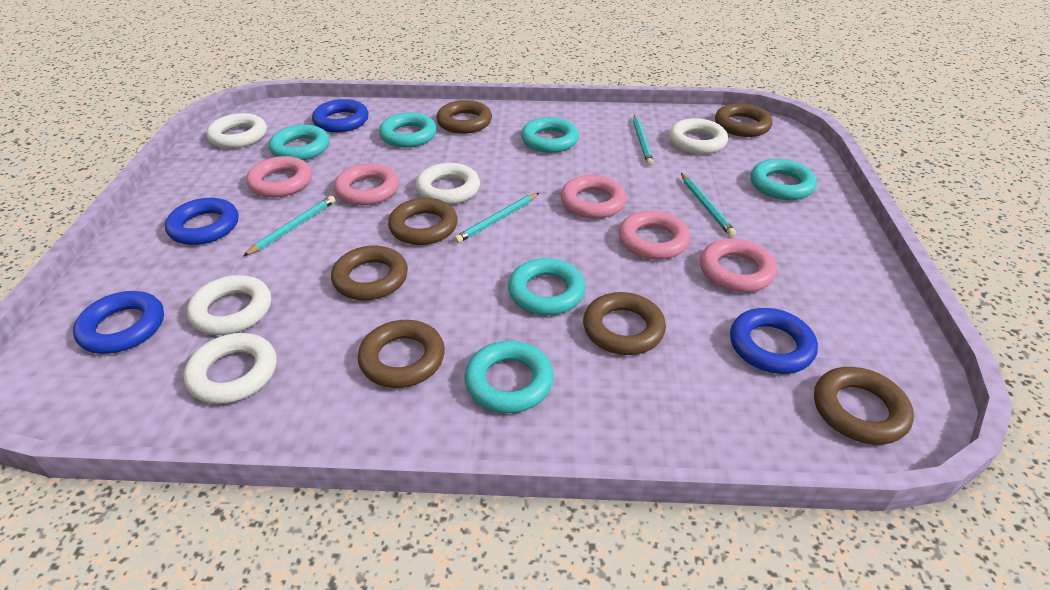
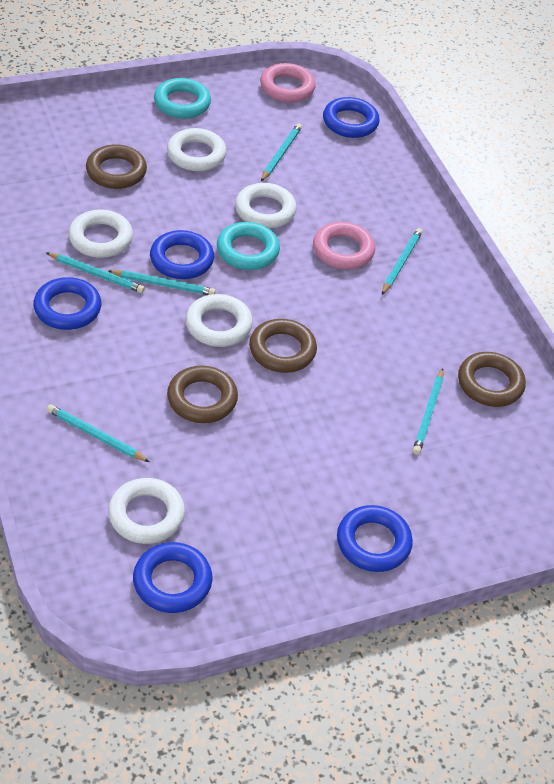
blue ring: [73,291,164,354] [165,198,238,245] [312,99,369,133] [730,308,818,374] = 4 -> [33,277,101,330] [133,542,212,613] [150,230,214,279] [323,97,379,138] [337,505,413,572] = 5
brown ring: [331,246,408,300] [358,320,445,388] [388,198,458,245] [436,100,492,134] [583,292,666,355] [715,103,773,137] [814,367,914,445] = 7 -> [86,144,147,189] [167,366,238,423] [249,319,317,373] [458,352,526,407] = 4
pink ring: [246,156,312,197] [334,163,399,205] [561,175,627,219] [619,210,690,260] [700,239,777,292] = 5 -> [260,63,316,102] [313,222,375,269] = 2
turquoise pencil: [243,196,335,256] [454,193,539,243] [633,115,654,166] [681,173,736,237] = 4 -> [47,253,145,293] [47,404,149,462] [108,270,216,295] [261,123,302,181] [382,228,423,295] [413,368,443,455] = 6
turquoise ring: [269,125,329,160] [379,112,437,148] [464,341,554,413] [508,258,586,315] [521,117,579,153] [751,159,817,200] = 6 -> [154,78,211,118] [217,222,280,270] = 2

